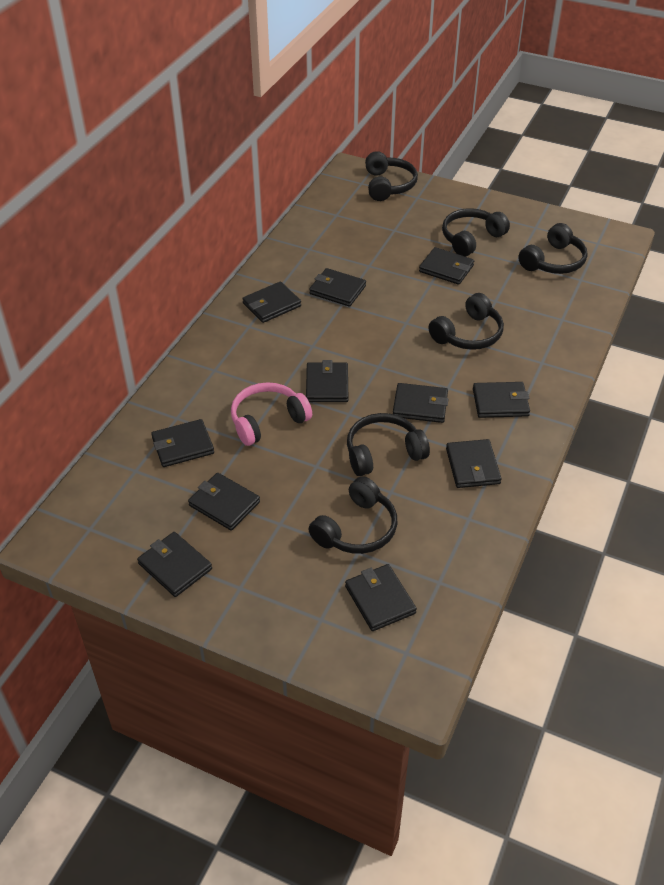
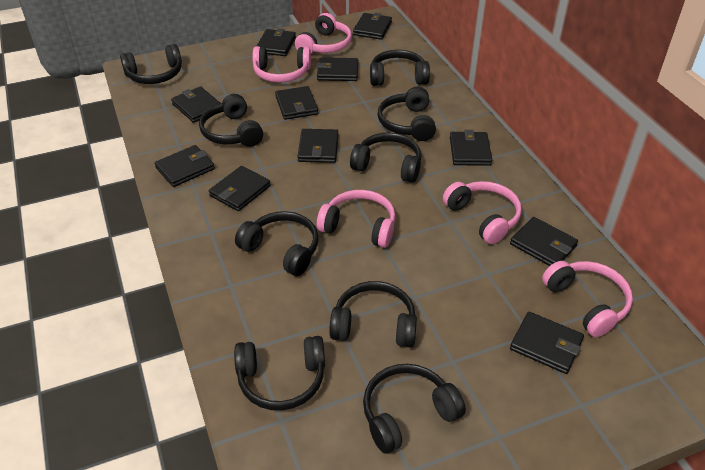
black headphones: [309,476,397,554] [347,413,430,476] [365,151,418,201] [429,293,504,350] [442,208,510,257] [518,223,587,274] = 6 -> [120,44,182,84] [199,94,263,147] [234,336,325,410] [235,211,318,276] [329,281,417,347] [350,133,422,183] [363,364,466,454] [370,50,430,86] [378,87,436,141] = 9
pink headphones: [231,382,312,446] = 1 -> [252,46,311,83] [295,13,352,54] [317,190,396,248] [443,181,522,244] [542,261,633,337] = 5

